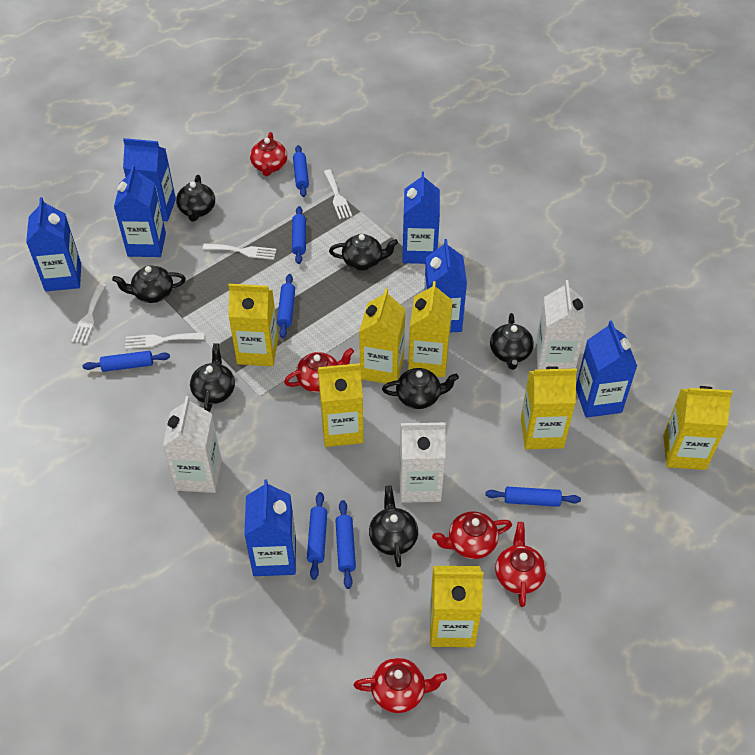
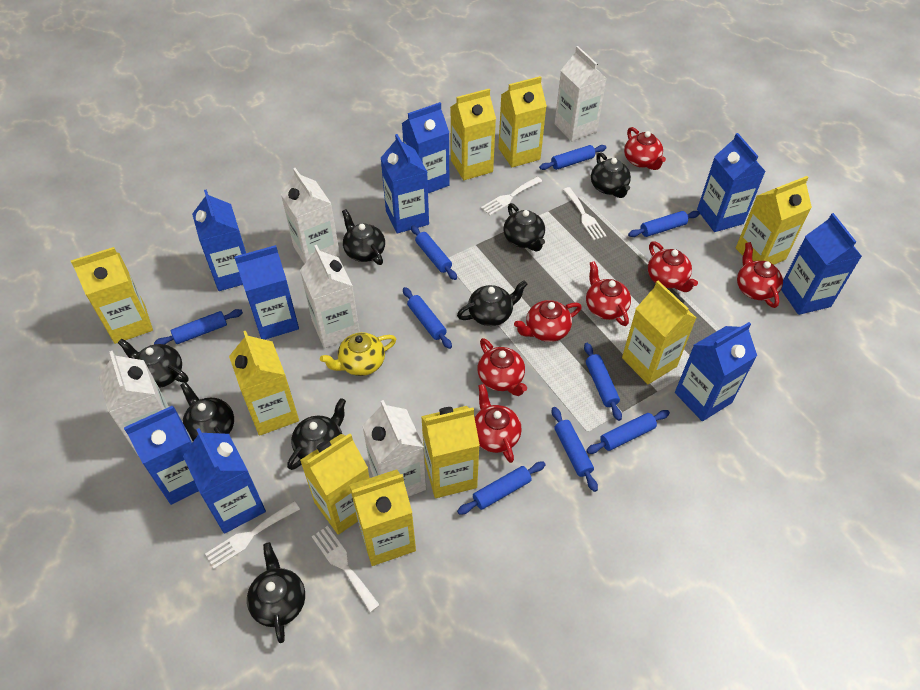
black teapot: [112,266,186,303] [176,175,215,221] [190,343,235,412] [329,234,398,270] [369,485,418,567] [382,368,459,409] [490,313,534,370] = 7 -> [118,338,189,388] [180,382,234,441] [247,542,305,643] [287,398,346,470] [342,209,385,265] [457,281,528,326] [503,203,545,251] [591,152,631,198] = 8
blue carton: [26,197,81,291] [114,165,166,257] [123,138,176,221] [244,479,296,576] [402,171,440,264] [424,239,467,332] [576,321,637,418] = 7 -> [124,406,199,505] [183,428,266,534] [192,189,246,291] [234,245,299,340] [381,134,429,234] [402,102,450,193] [675,322,757,421] [697,133,766,232] [781,213,862,315] = 9
blue rolling pin: [82,351,170,372] [277,274,295,338] [292,206,306,264] [293,145,309,197] [307,492,327,580] [335,500,356,589] [485,487,581,507] = 7 -> [154,309,243,345] [403,287,452,349] [411,225,457,280] [457,461,546,515] [539,145,607,170] [552,407,598,492] [584,343,622,421] [586,410,670,454] [628,211,700,237] = 9
red teapot: [250,132,287,176] [284,348,354,393] [354,658,447,713] [432,511,512,559] [495,522,546,607] = 5 -> [474,384,522,463] [477,338,527,396] [514,300,582,342] [586,261,631,326] [624,127,666,170] [648,241,698,292] [737,242,783,308] = 7
white carton: [163,396,222,493] [399,422,446,503] [535,280,586,369] = 3 -> [98,351,169,455] [281,168,340,264] [300,245,360,348] [362,400,426,497] [554,46,607,141] = 5
yellow carton: [228,284,278,366] [318,363,364,447] [359,288,406,384] [408,281,453,377] [430,566,484,647] [521,366,577,450] [663,386,733,470] = 7 -> [71,247,153,344] [229,331,299,436] [300,434,369,535] [349,469,416,566] [421,406,480,498] [451,89,496,180] [498,76,547,167] [622,281,696,384] [736,176,812,265] = 9
yellow teapot: none = 0 -> [320,332,396,376] = 1

